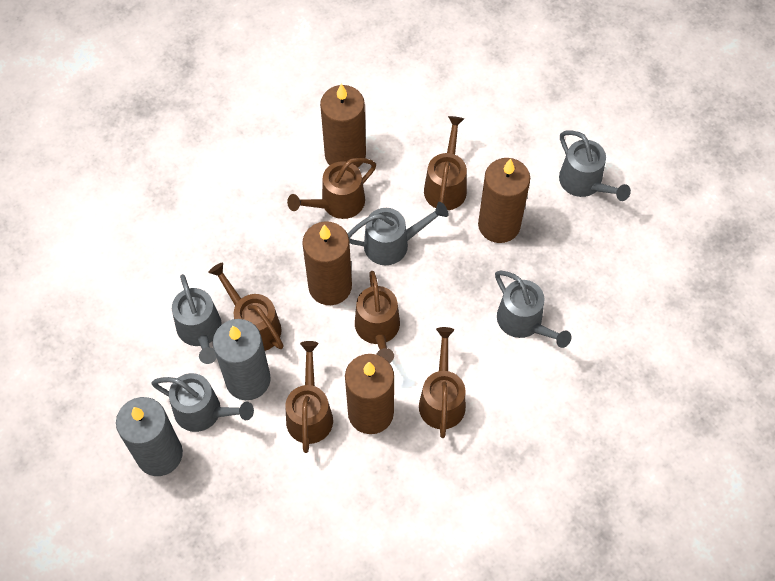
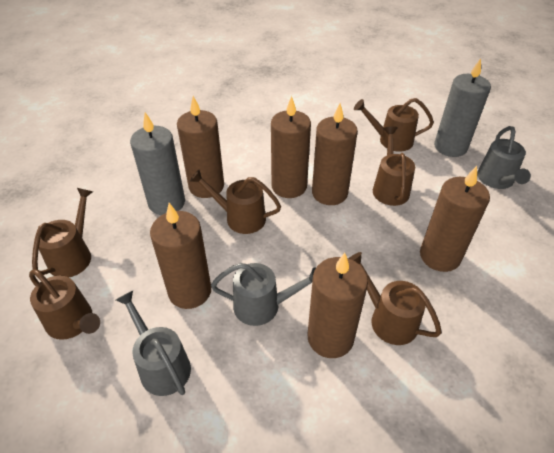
brown candle: [302,221,352,305] [320,84,366,168] [345,354,394,434] [478,158,530,243] = 4 -> [150,203,211,309] [177,96,224,198] [271,96,311,198] [308,253,368,358] [312,103,358,205] [420,166,490,272] = 6
grey watering can: [151,373,254,432] [172,274,222,364] [348,202,448,265] [495,270,571,348] [559,130,631,201] = 5 -> [116,291,191,396] [211,263,316,326] [477,126,531,189] = 3

